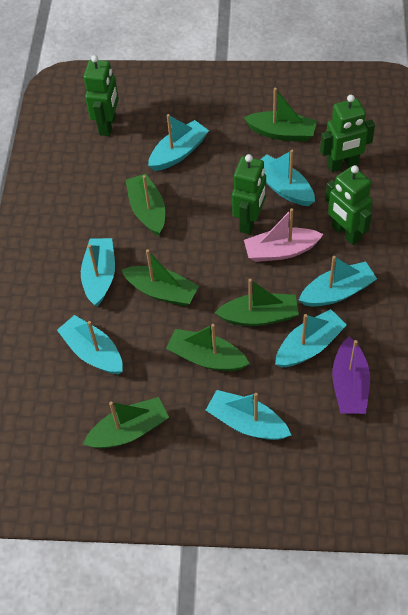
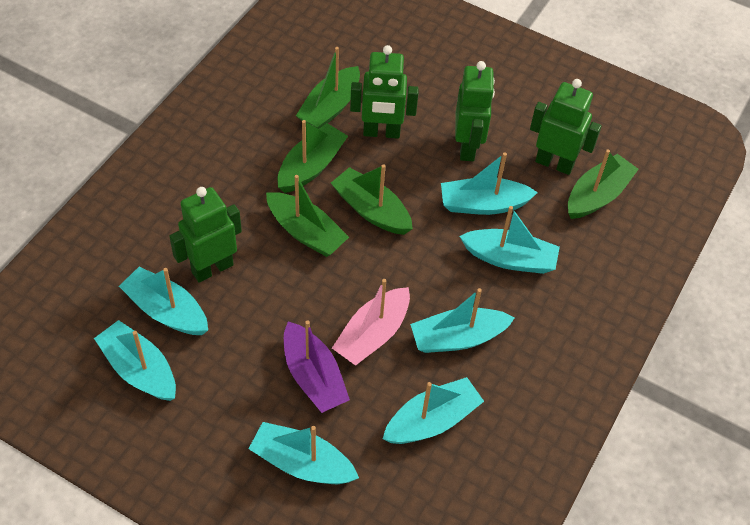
green boat: [83,397,169,448] [122,249,199,306] [126,174,165,236] [166,324,250,371] [215,279,299,326] [244,88,317,142] = 6 -> [266,175,349,257] [277,120,348,193] [296,47,360,129] [331,164,413,235] [568,150,639,219] = 5

